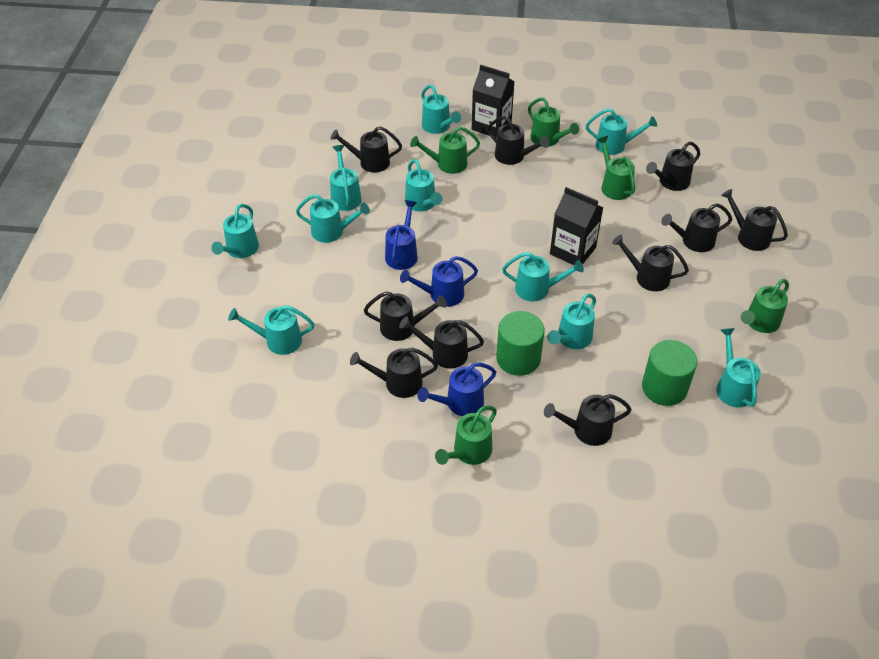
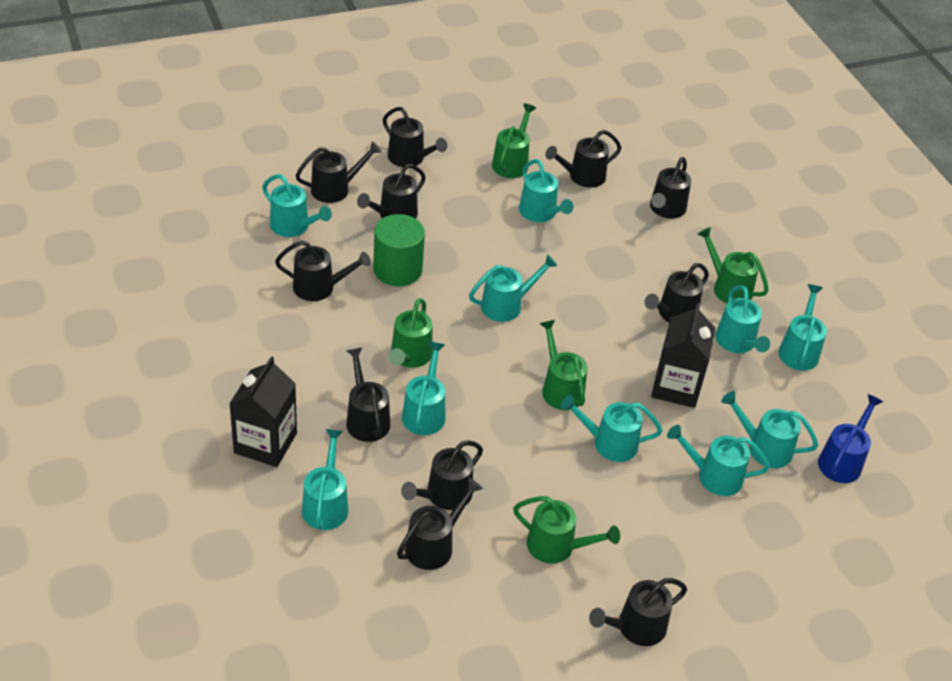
black watering can: [330,126,402,173] [350,347,438,398] [364,291,447,341] [399,316,484,369] [487,116,549,165] [544,394,632,446] [612,235,689,291] [646,141,700,191] [661,203,732,252] [721,189,788,251] = 10 -> [275,241,371,301] [295,141,382,203] [346,347,390,442] [357,164,426,219] [383,107,447,167] [397,478,483,570] [401,440,483,510] [545,130,621,188] [589,578,687,646] [645,263,709,322] [650,157,691,218] = 11
blue watering can: [385,200,418,270] [400,256,478,307] [417,363,496,416] = 3 -> [818,394,883,483] = 1
green cylinder: [496,311,545,376] [642,340,697,406] = 2 -> [373,214,425,287] = 1

